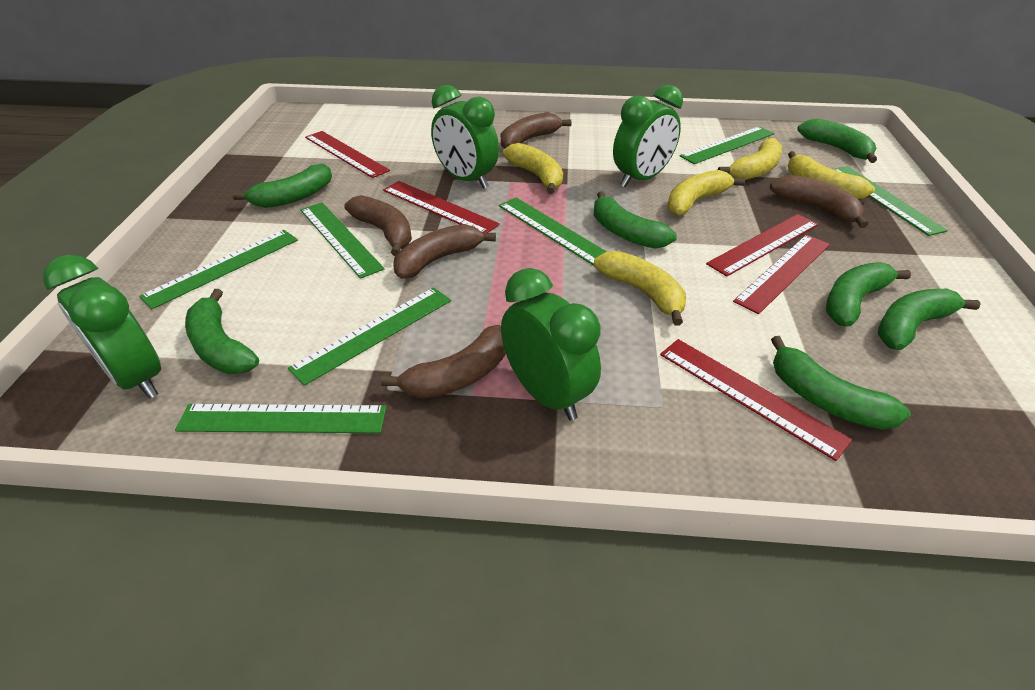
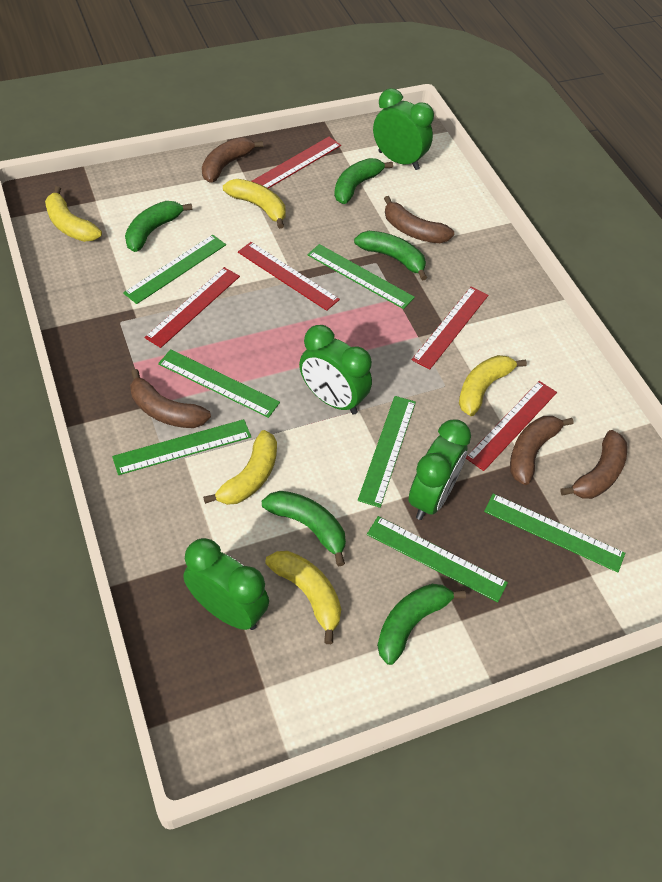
green banana: [185,289,259,374] [233,164,332,208] [594,191,677,248] [771,336,911,430] [797,119,877,163] [826,262,911,326] [878,289,981,350] = 7 -> [125,201,192,252] [262,491,346,566] [334,158,393,204] [354,231,427,281] [377,584,466,665] = 5

